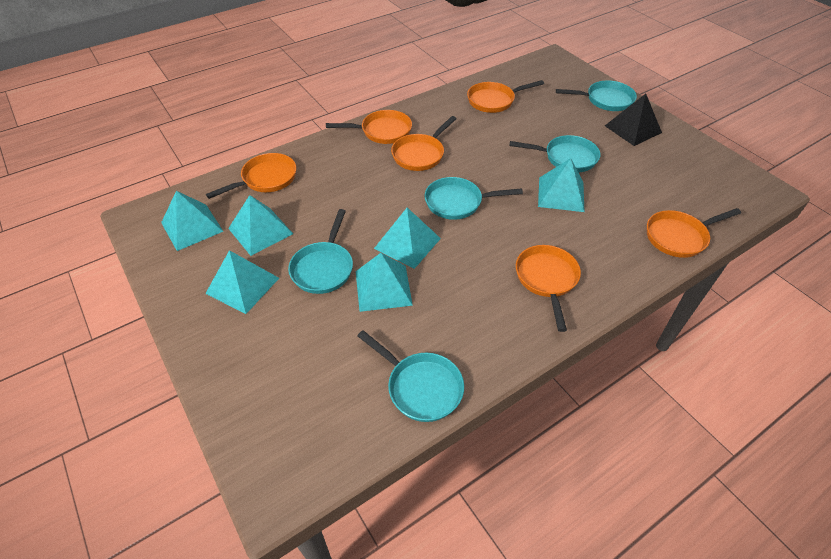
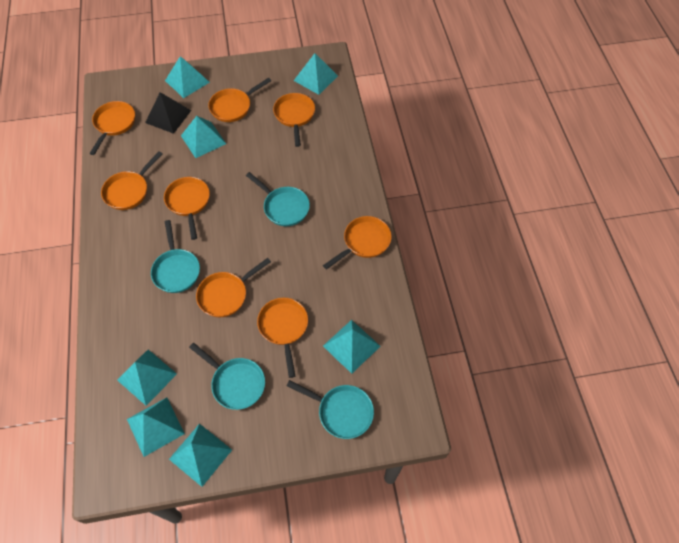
orange pan: [206,153,296,199] [326,110,412,144] [391,116,457,171] [467,80,544,113] [516,245,581,332] [647,208,741,258] = 6 -> [89,101,135,155] [101,151,163,210] [164,177,210,240] [196,258,271,317] [208,78,271,122] [257,298,308,378] [273,93,315,147] [323,216,392,270] = 8
turquoise pan: [288,209,353,294] [357,330,464,422] [425,177,523,220] [510,135,600,173] [556,80,637,111] = 5 -> [151,220,200,293] [189,343,265,410] [246,172,310,226] [286,380,374,439] = 4
turquoise pyramid: [161,191,224,251] [205,250,279,314] [228,195,293,256] [356,253,413,312] [374,208,441,269] [538,158,585,212] = 6 -> [117,350,177,406] [127,398,185,457] [165,56,210,98] [169,424,232,487] [181,116,226,158] [294,53,338,95] [323,320,381,374] = 7

